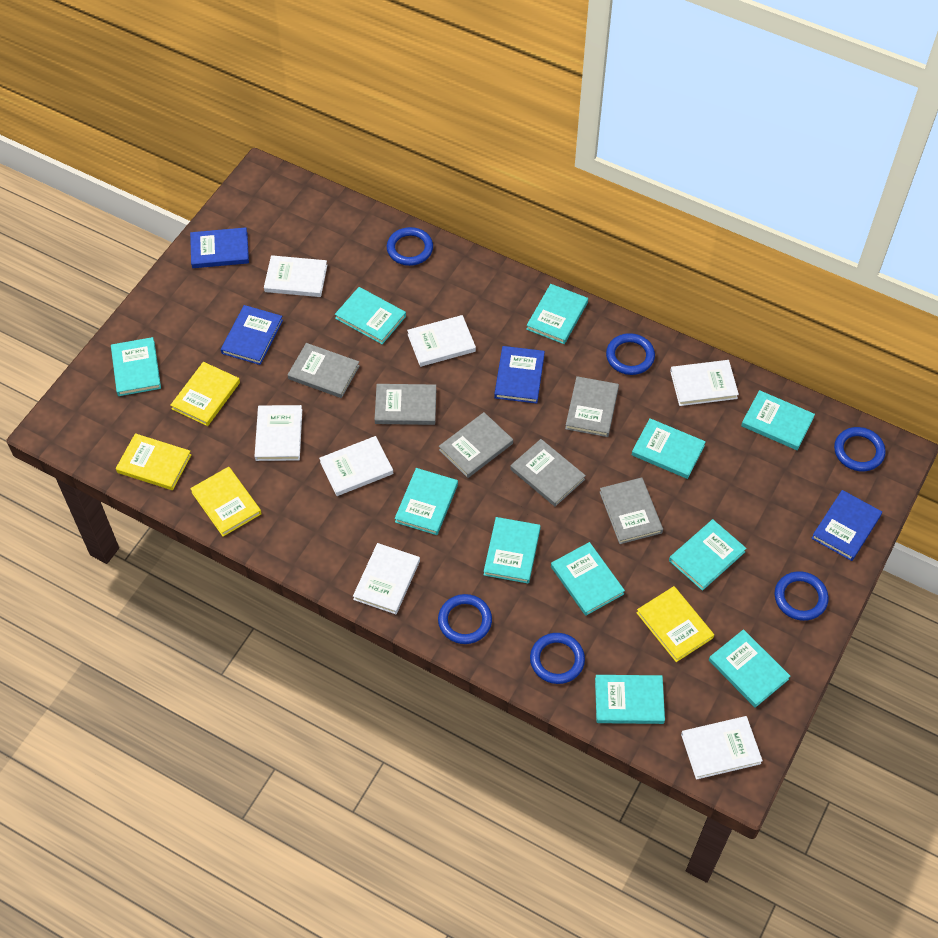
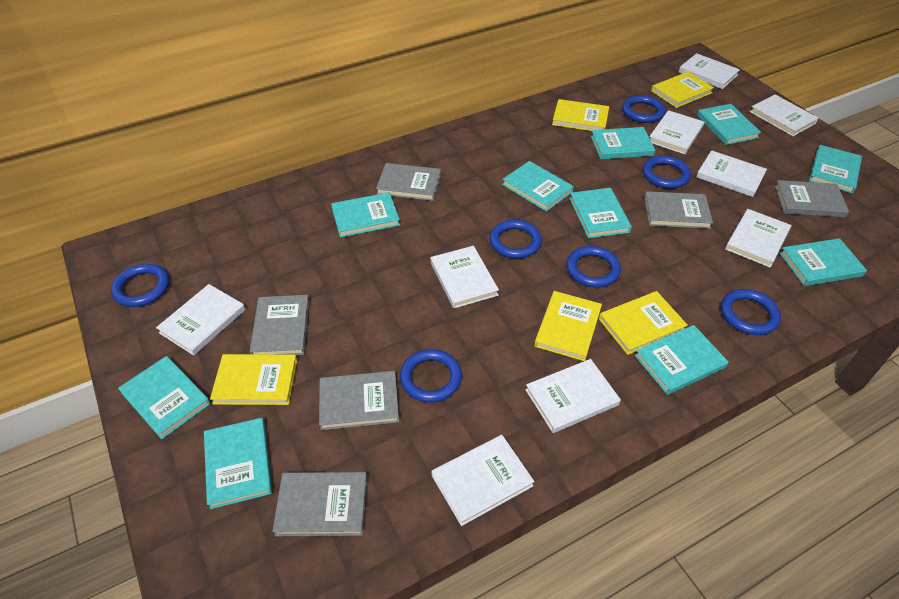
blue book: [190,227,249,268] [221,305,283,365] [494,346,545,404] [811,490,882,561] = 4 -> none = 0
blue ring: [387,227,433,266] [438,594,492,644] [530,633,585,684] [606,333,655,375] [774,571,829,621] [834,427,886,471] = 6 -> [111,264,169,307] [400,349,462,403] [490,220,542,259] [566,246,621,288] [622,95,665,123] [643,156,691,189] [721,289,781,335] = 7
turquoise book: [111,337,161,396] [335,287,406,344] [395,468,458,535] [484,517,541,584] [526,284,588,344] [551,542,625,616] [595,675,665,724] [632,418,706,479] [669,519,747,591] [709,629,790,708] [741,390,815,450] = 11 -> [118,356,210,439] [204,418,272,509] [331,192,400,238] [502,161,574,212] [569,188,632,238] [591,127,655,159] [634,325,729,395] [697,104,761,145] [780,238,867,286] [809,145,862,193] = 10
white book: [254,405,302,461] [264,255,327,297] [319,436,393,496] [353,543,420,614] [407,315,476,367] [670,360,739,406] [681,716,763,780] = 7 -> [156,284,246,356] [431,246,499,308] [431,435,534,526] [525,359,621,433] [649,110,705,154] [679,53,740,89] [696,150,767,197] [725,209,792,268] [750,95,818,136] = 9
yellow book: [116,433,191,490] [171,362,240,426] [190,467,262,537] [637,586,714,662] = 4 -> [210,354,297,405] [534,291,602,361] [552,99,609,131] [599,291,688,355] [651,72,714,108] = 5

